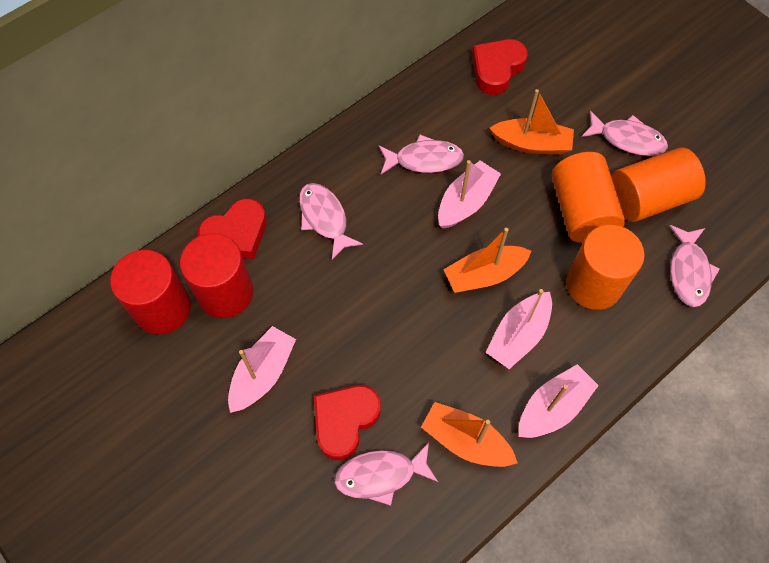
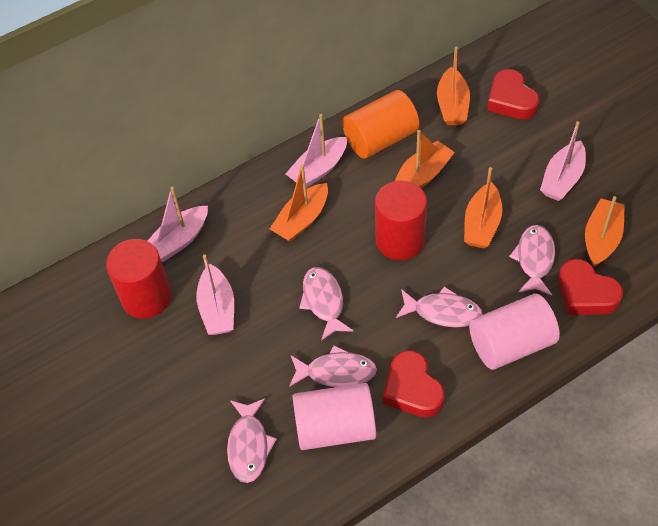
orange boat: [421,402,518,467] [443,228,531,293] [490,89,574,155] = 3 -> [270,165,328,242] [395,130,455,188] [437,46,470,125] [464,167,502,248] [585,196,625,267] = 5
orange cylinder: [552,152,625,243] [566,225,644,310] [611,147,706,222] = 3 -> [342,90,419,159] = 1
pink cylinder: none = 0 -> [292,383,376,450] [469,294,560,370] = 2

